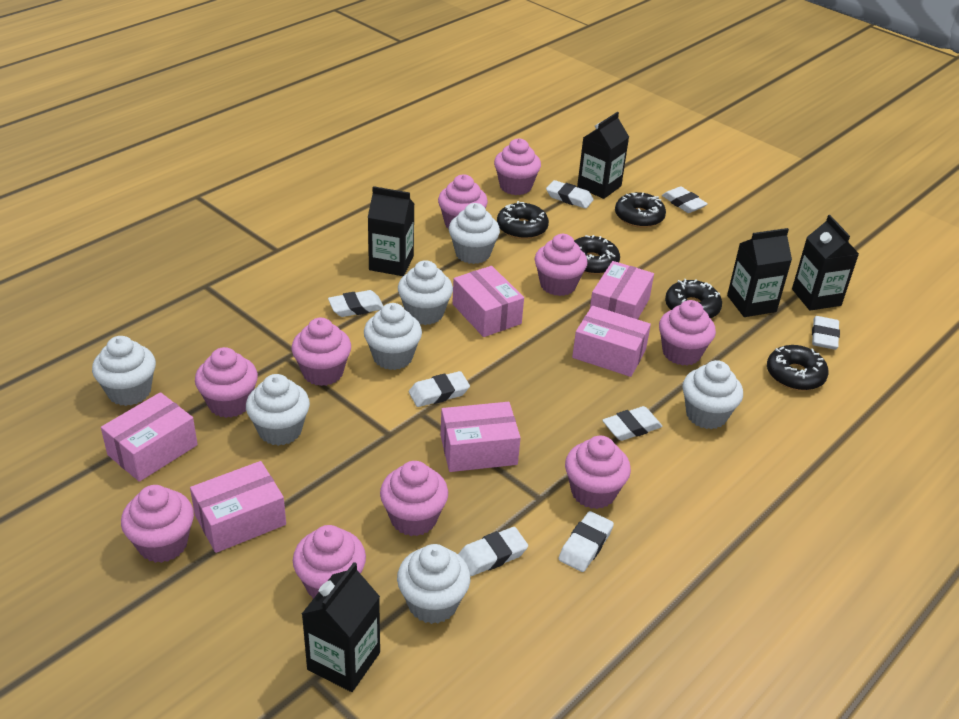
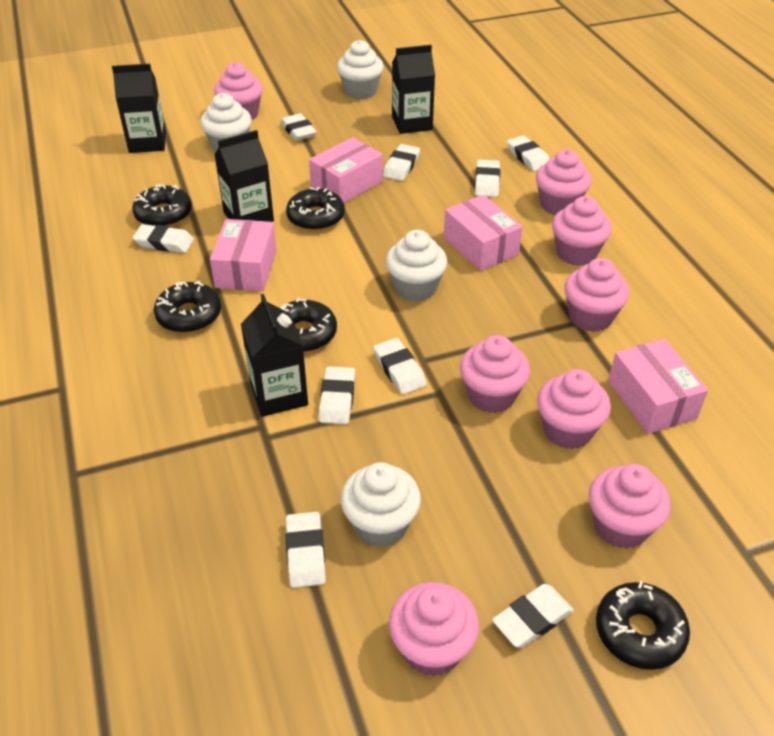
black carton: [302,562,380,692] [368,186,414,276] [577,112,629,199] [727,228,792,317] [792,215,859,311] = 5 -> [112,64,166,153] [214,130,274,222] [241,294,308,417] [392,45,435,134] = 4
pink box: [101,392,198,482] [190,461,286,553] [440,402,521,472] [452,266,524,337] [572,306,651,377] [590,261,654,319] = 6 -> [210,219,277,291] [309,137,383,203] [444,195,522,271] [608,339,708,434] = 4
pink cupcake: [121,485,194,563] [195,347,258,418] [291,318,351,386] [293,525,366,599] [380,461,448,536] [438,174,488,230] [494,138,541,195] [535,234,588,296] [565,436,631,509] [659,300,716,366] = 10 -> [214,62,263,120] [389,582,479,677] [460,335,530,413] [536,149,592,215] [537,369,611,449] [552,196,612,266] [565,258,629,332] [589,464,670,549] = 8
white cupcake: [92,336,156,406] [246,374,310,446] [364,303,422,370] [397,544,470,624] [398,260,453,325] [449,203,500,264] [683,360,743,429] = 7 -> [200,93,252,152] [337,40,384,99] [341,462,421,547] [386,230,448,302] = 4
white eraser: [328,290,383,317] [409,371,470,407] [458,527,528,576] [546,180,594,209] [558,511,614,572] [602,406,662,441] [662,186,707,213] [812,316,840,350] = 8 -> [133,224,194,253] [281,113,317,141] [285,512,326,588] [319,366,355,424] [374,338,427,394] [383,144,420,181] [475,160,500,197] [492,584,574,648] [507,135,549,171] = 9

